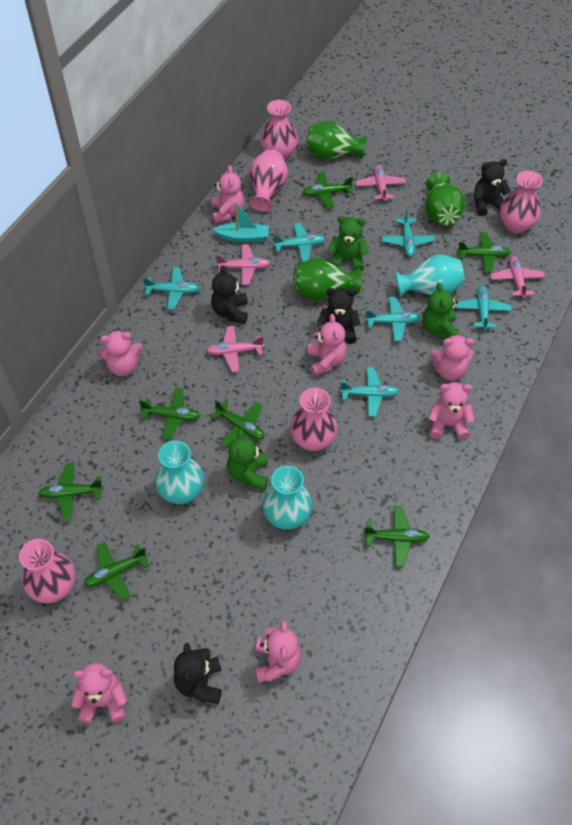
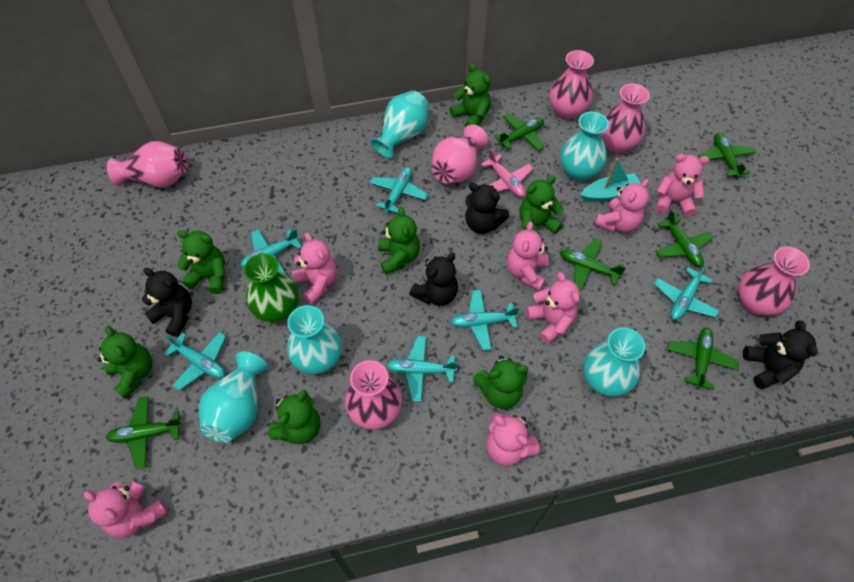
green plane: [39,463,103,520] [84,542,149,601] [139,388,200,439] [211,400,265,447] [303,172,353,208] [364,506,430,567] [457,233,511,273] = 7 -> [106,396,183,469] [494,113,544,151] [560,238,626,290] [655,210,714,267] [667,328,739,390] [698,133,756,178] = 6
green teddy bear: [227,429,268,490] [328,216,368,272] [422,283,459,339] = 3 -> [97,326,152,399] [177,230,225,294] [268,390,320,444] [378,206,420,275] [450,64,491,127] [474,356,528,409] [520,176,563,234] = 7
green vase: [293,258,362,301] [306,121,367,160] [425,172,465,225] = 3 -> [243,253,299,322] = 1
pink plane: [206,326,264,372] [216,244,270,285] [355,165,406,201] [490,256,545,298] = 4 -> [481,149,533,197] = 1
pink vase: [19,539,76,603] [249,149,288,212] [260,100,298,160] [290,388,338,451] [500,171,543,234] = 5 -> [107,141,187,187] [345,360,402,430] [432,124,488,183] [549,50,594,120] [600,84,650,153] [738,247,810,315] = 6
turquoise vase: [155,441,204,504] [262,466,312,529] [395,254,465,298] = 3 -> [199,351,268,443] [287,305,342,374] [370,91,429,158] [561,112,609,181] [583,327,645,397] = 5

